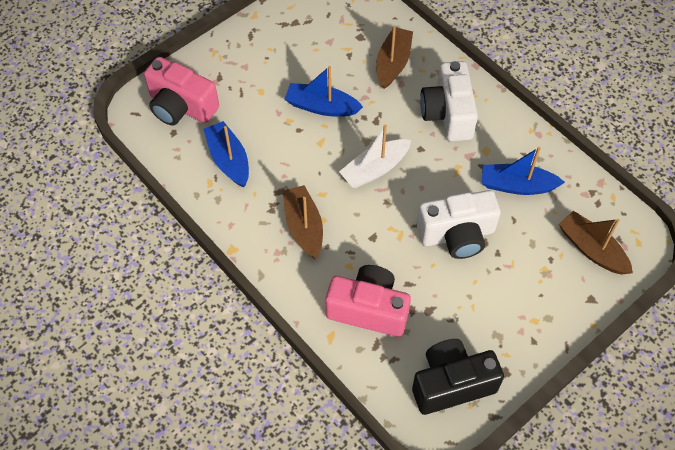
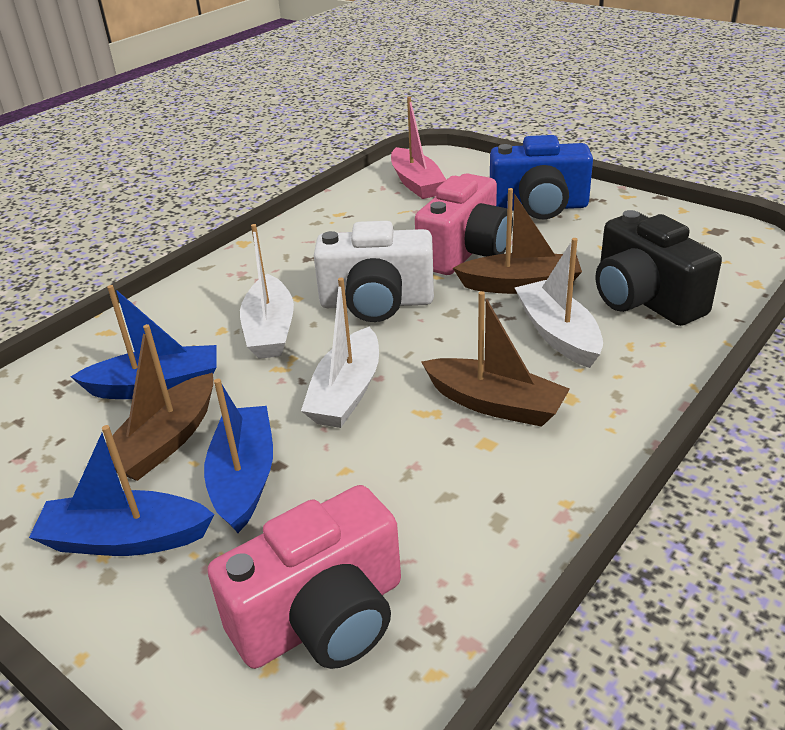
blue camera: none = 0 -> [490,135,593,219] = 1
pink boat: none = 0 -> [391,97,446,199] = 1
white boat: [339,125,411,188] = 1 -> [240,224,294,359] [301,278,379,428] [515,238,603,368] = 3
white camera: [417,190,501,259] [420,61,478,142] = 2 -> [314,221,434,322] = 1

